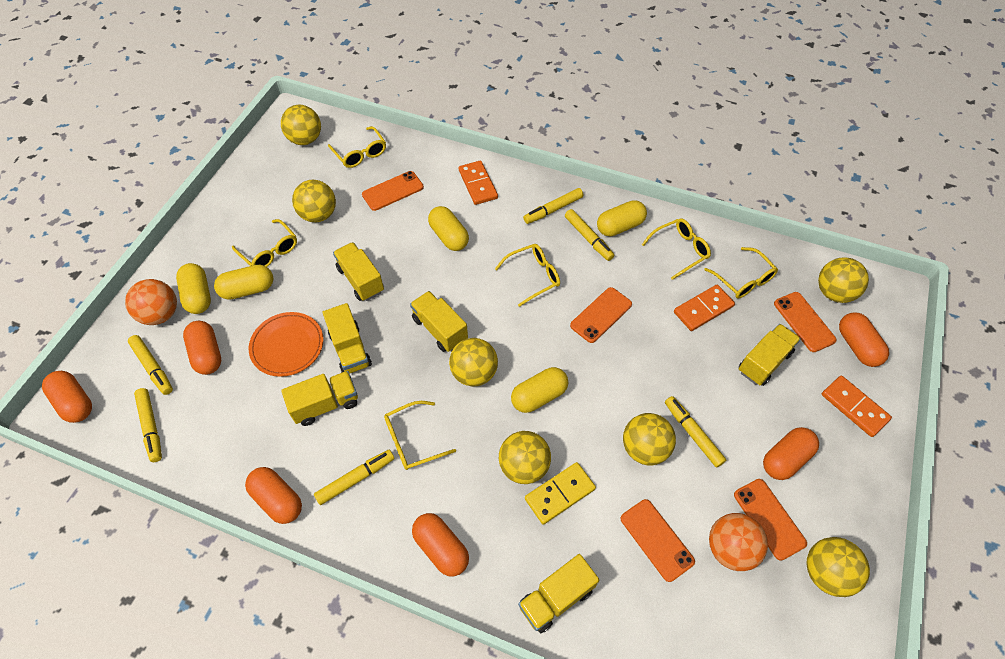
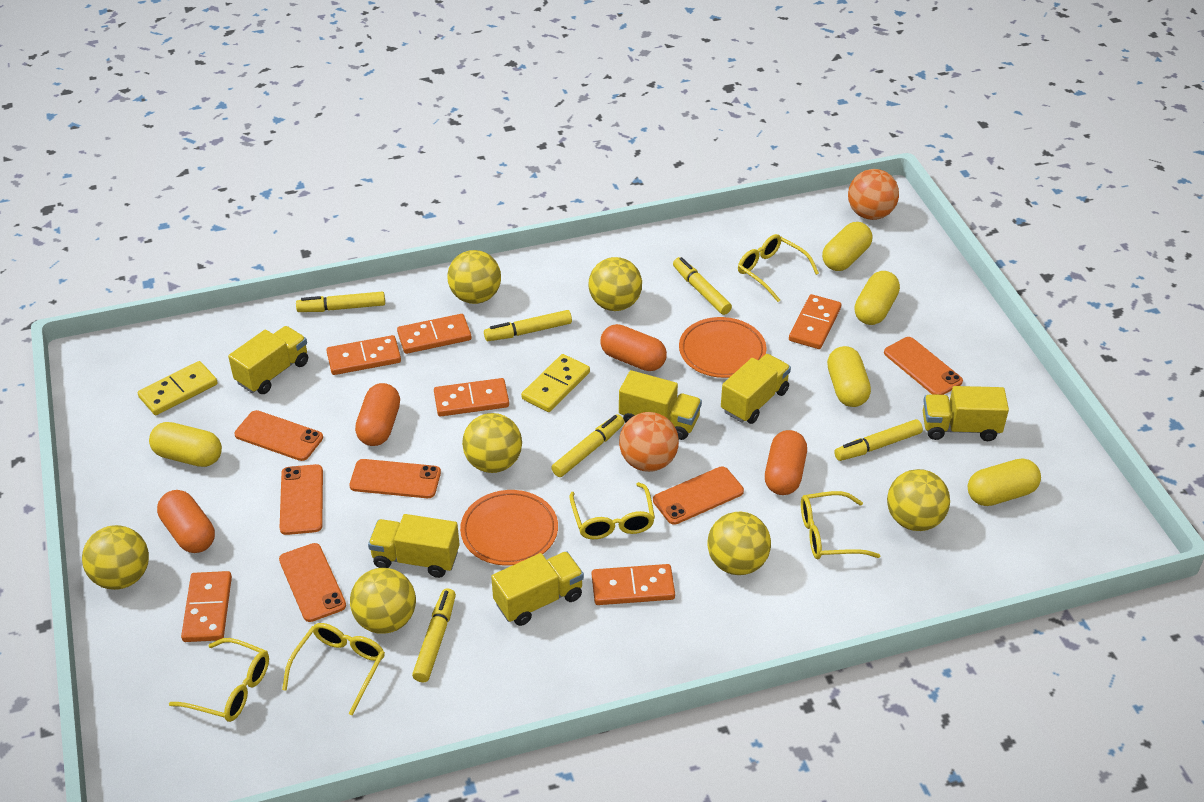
orange capsule: [42,371,92,423] [183,321,221,375] [245,467,302,524] [412,513,469,577] [763,427,819,480] [839,312,889,367] = 6 -> [157,490,215,553] [355,383,400,446] [600,324,667,371] [765,430,807,495] = 4
orange domino: [458,161,498,205] [674,285,735,331] [822,375,892,437] = 3 -> [181,571,232,642] [326,335,401,375] [397,314,471,354] [434,378,509,416] [592,564,675,605] [789,294,841,349] = 6
orange phone: [362,171,424,211] [570,287,632,343] [621,499,695,582] [734,479,807,561] [774,292,837,352] = 5 -> [234,410,323,461] [279,543,346,622] [280,464,323,535] [350,459,441,498] [653,467,744,525] [884,337,963,395] = 6
orange plate: [249,312,324,377] = 1 -> [460,490,558,566] [679,317,767,378] = 2
yellow domino: [525,462,596,525] = 1 -> [138,361,218,415] [521,354,590,412] = 2
yellow glasses: [232,219,297,267] [328,126,386,168] [384,401,456,470] [495,244,560,307] [642,218,711,280] [704,247,778,298] = 6 -> [169,638,269,722] [282,623,385,715] [569,482,655,539] [738,234,819,302] [801,491,880,559] = 5

